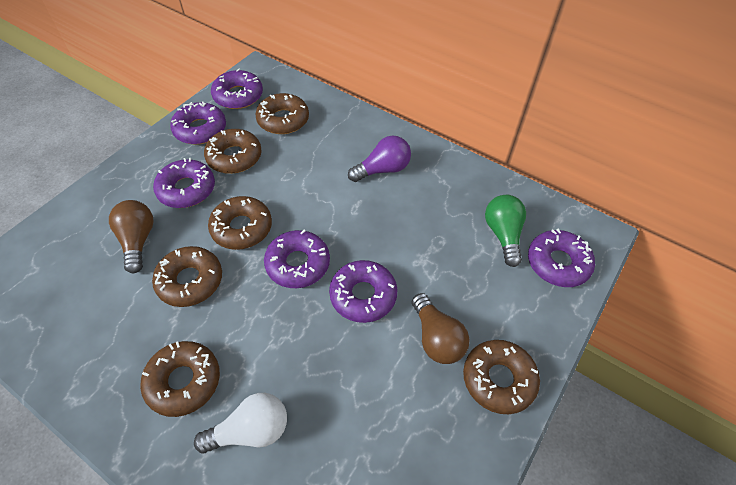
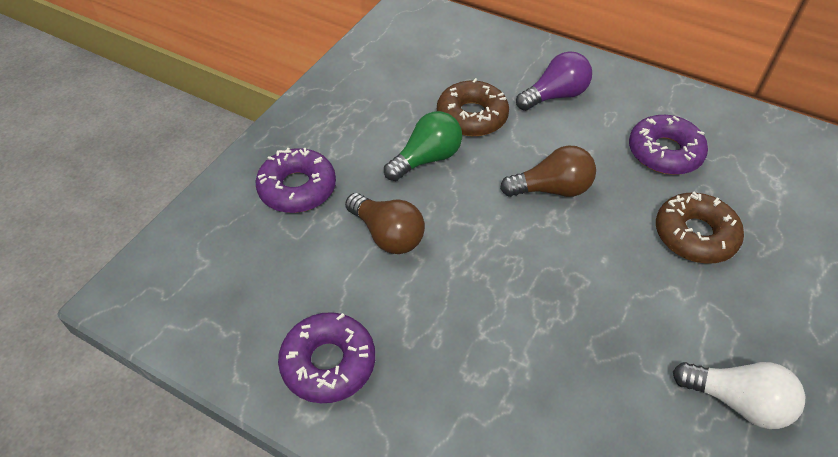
brown donut: [140,341,220,417] [152,246,222,307] [204,129,262,174] [208,196,272,250] [255,93,309,134] [463,340,540,414] = 6 -> [437,78,509,136] [656,192,744,264] = 2
purple donut: [153,158,215,208] [170,101,226,145] [211,68,263,109] [264,230,330,288] [329,260,397,323] [528,229,595,287] = 6 -> [255,148,336,213] [278,312,375,403] [629,115,708,175] = 3

